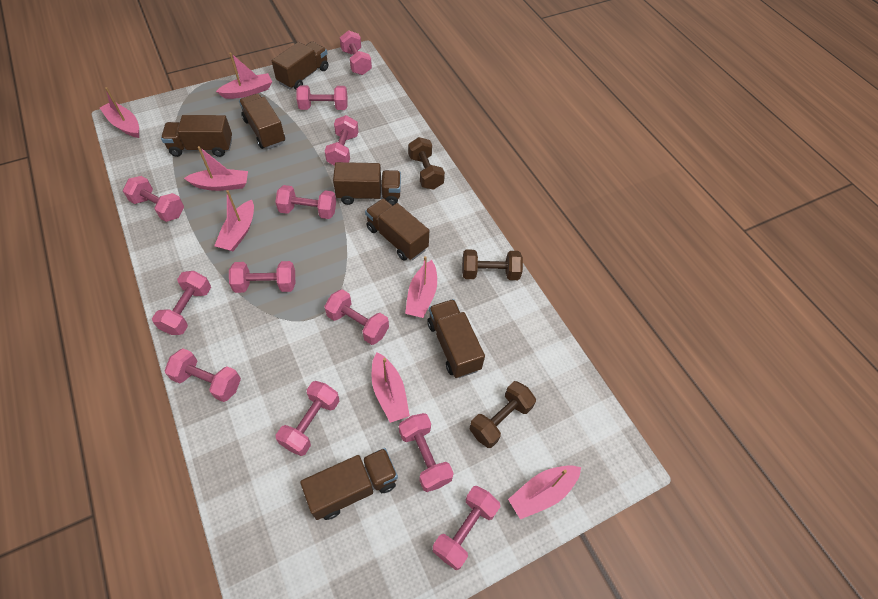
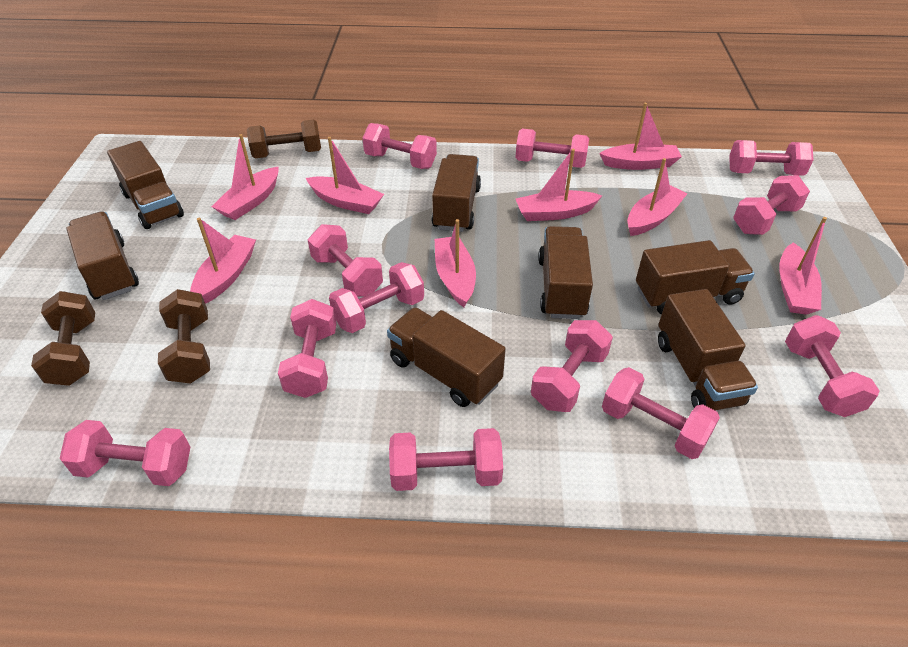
pink boat: [100,87,139,138] [184,146,248,191] [214,190,254,251] [216,53,272,99] [372,352,410,423] [405,256,437,318] [508,465,581,519] = 7 -> [190,218,256,304] [211,134,279,220] [306,137,384,214] [435,219,476,307] [516,149,602,221] [599,103,682,170] [627,158,688,236] [779,217,827,315] = 8

